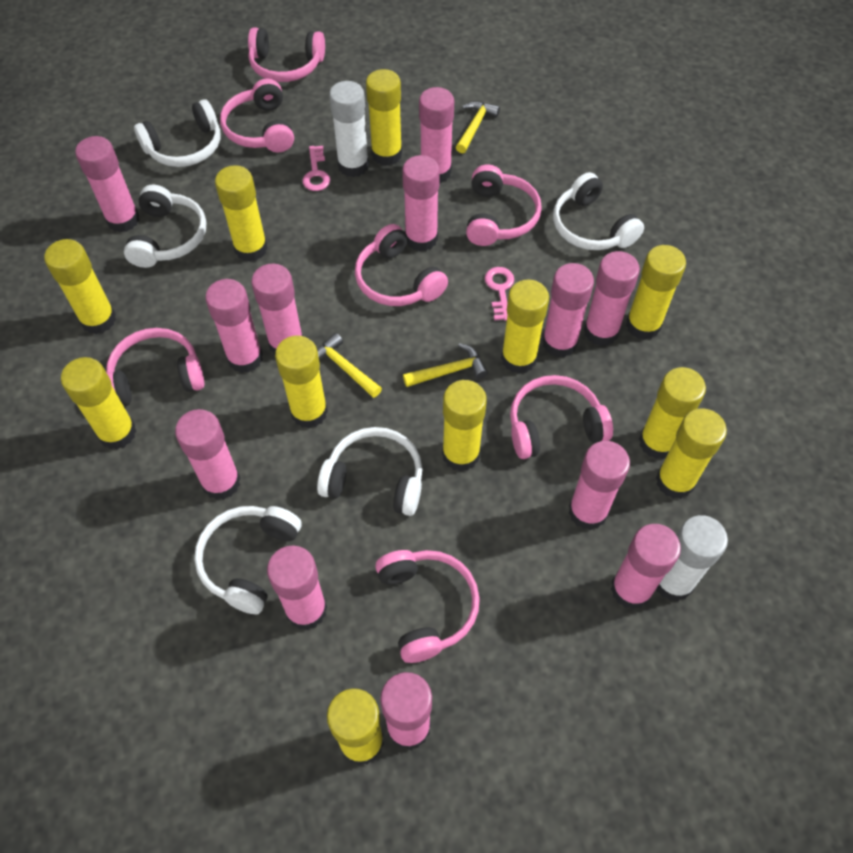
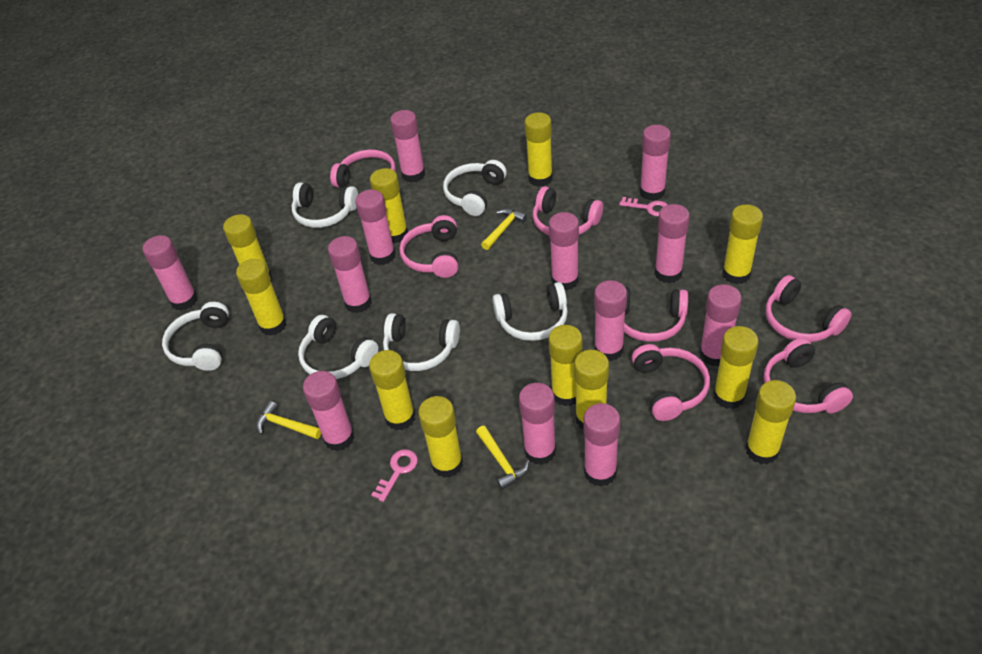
white glue stick: [329,81,369,177] [656,515,728,601] = 2 -> none = 0
white headphones: [124,185,206,268] [134,99,220,167] [194,506,302,614] [317,427,422,516] [553,172,644,250] = 5 -> [162,302,229,371] [291,183,358,228] [298,315,379,379] [383,313,460,371] [443,160,507,216] [492,282,568,341] = 6

